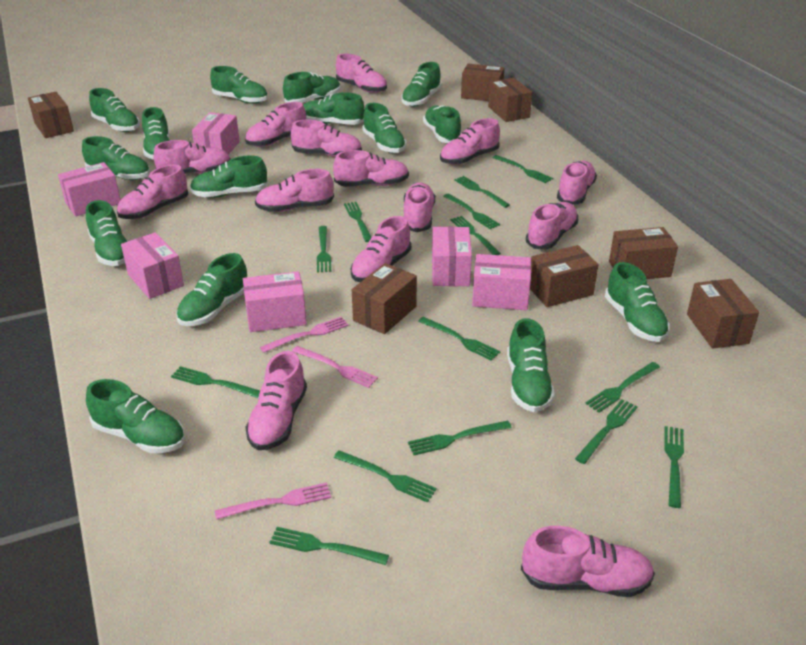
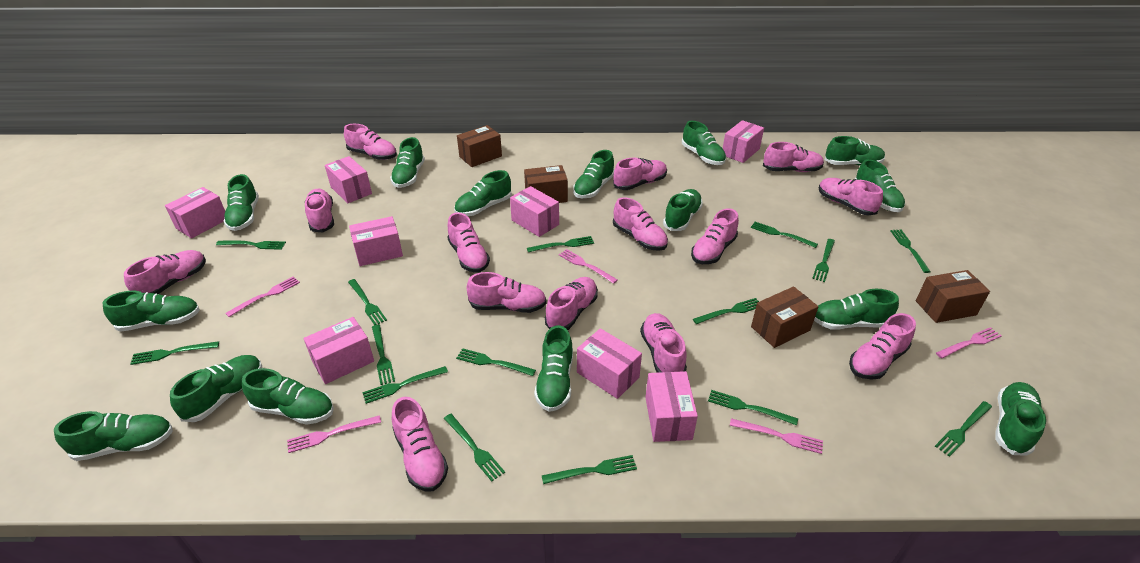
brown box: [28,92,74,138] [352,263,417,334] [461,64,504,101] [488,78,532,122] [530,245,599,307] [609,227,678,279] [687,279,759,349] = 7 -> [457,125,502,167] [524,165,568,203] [751,286,818,348] [916,270,990,323] = 4
green fork: [171,366,260,398] [269,527,389,565] [317,226,331,273] [333,450,437,503] [344,202,372,242] [408,421,512,455] [418,317,500,361] [443,194,500,229] [450,216,501,255] [454,176,510,208] [493,155,553,183] [575,399,638,464] [585,362,660,413] [664,426,684,508] = 14 -> [130,341,219,365] [216,241,286,250] [348,279,387,325] [362,366,448,404] [372,325,395,385] [444,414,505,482] [456,348,536,376] [527,236,594,252] [542,455,637,484] [693,298,759,324] [708,390,798,426] [751,222,818,248] [812,239,835,282] [890,230,931,273] [935,401,992,457] = 15
pink box: [58,162,120,217] [121,232,184,299] [192,113,240,155] [243,271,307,332] [432,227,472,286] [472,254,531,310] = 6 -> [165,187,225,239] [304,317,374,384] [325,156,372,203] [349,216,403,266] [510,186,559,237] [577,328,642,399] [645,371,698,442] [723,120,764,163] = 8
pink fork: [215,483,331,520] [260,317,349,353] [292,346,378,388] = 3 -> [225,276,300,317] [287,415,381,453] [559,249,618,284] [730,418,823,454] [936,327,1001,359] = 5

